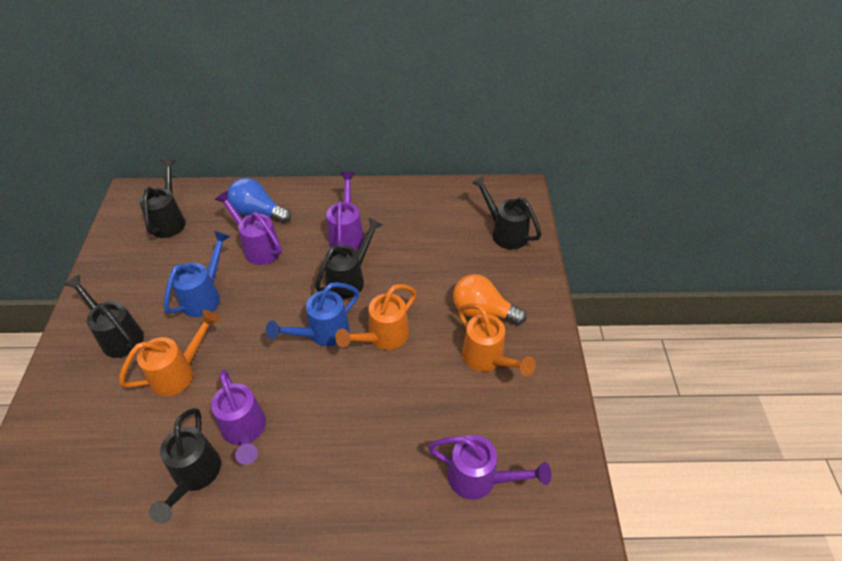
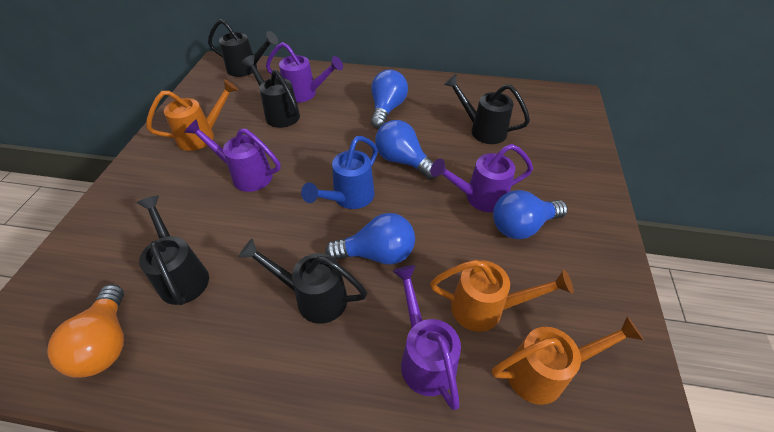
blue light bulb: [228,178,291,223] = 1 -> [325,213,415,264] [371,69,408,128] [375,120,436,179] [493,190,568,239] = 4
blue watering can: [164,231,230,317] [266,282,359,347] = 2 -> [301,136,378,209] = 1

